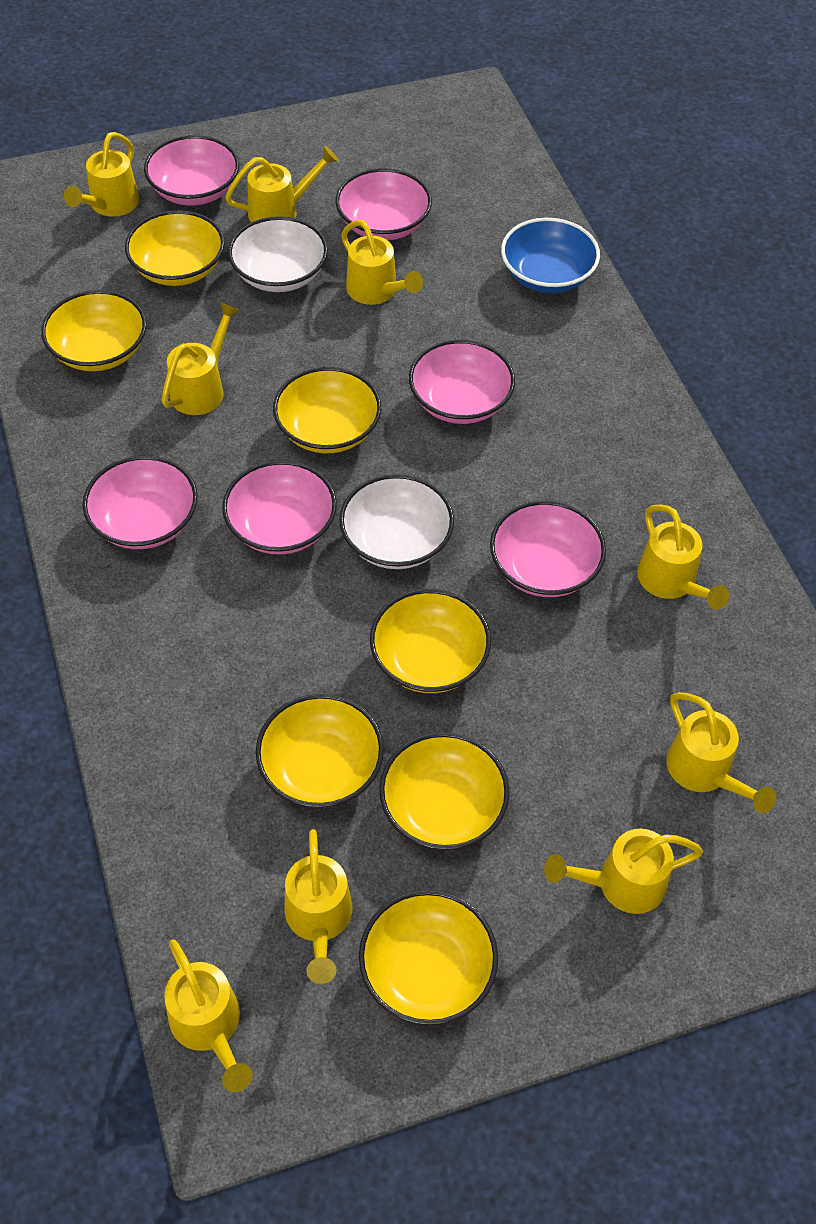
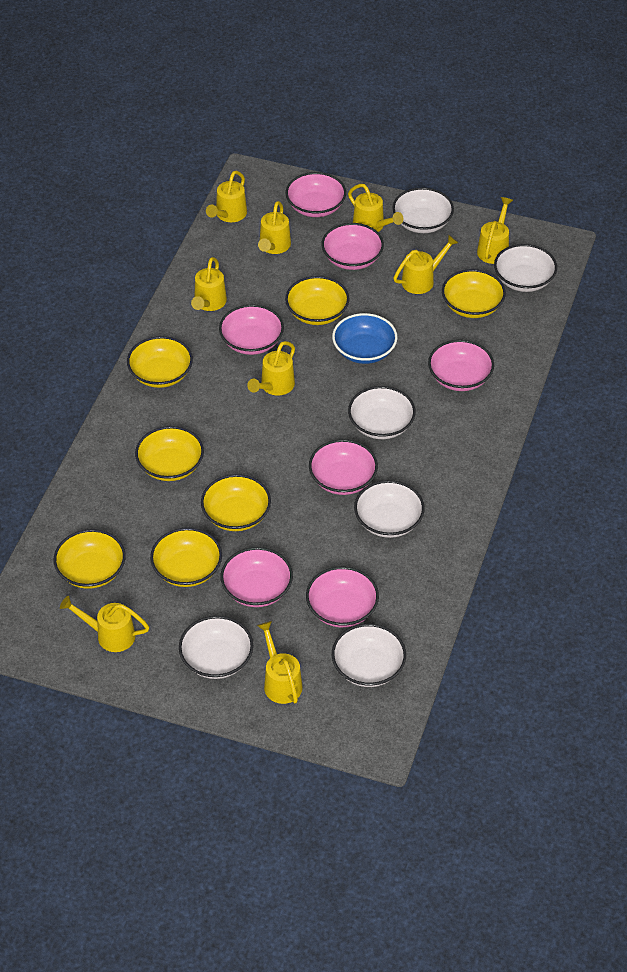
pink bowl: [83,456,197,549] [144,135,239,205] [222,461,337,555] [336,168,432,240] [409,340,515,424] [490,501,606,597] = 6 -> [219,304,284,355] [220,547,293,607] [286,172,346,217] [306,566,379,627] [309,439,378,495] [321,223,384,270] [428,340,494,391] = 7
white bowl: [228,216,328,292] [339,474,454,569] = 2 -> [179,616,253,679] [332,624,406,687] [348,386,416,439] [354,480,425,538] [392,187,454,233] [494,244,557,292] = 6

